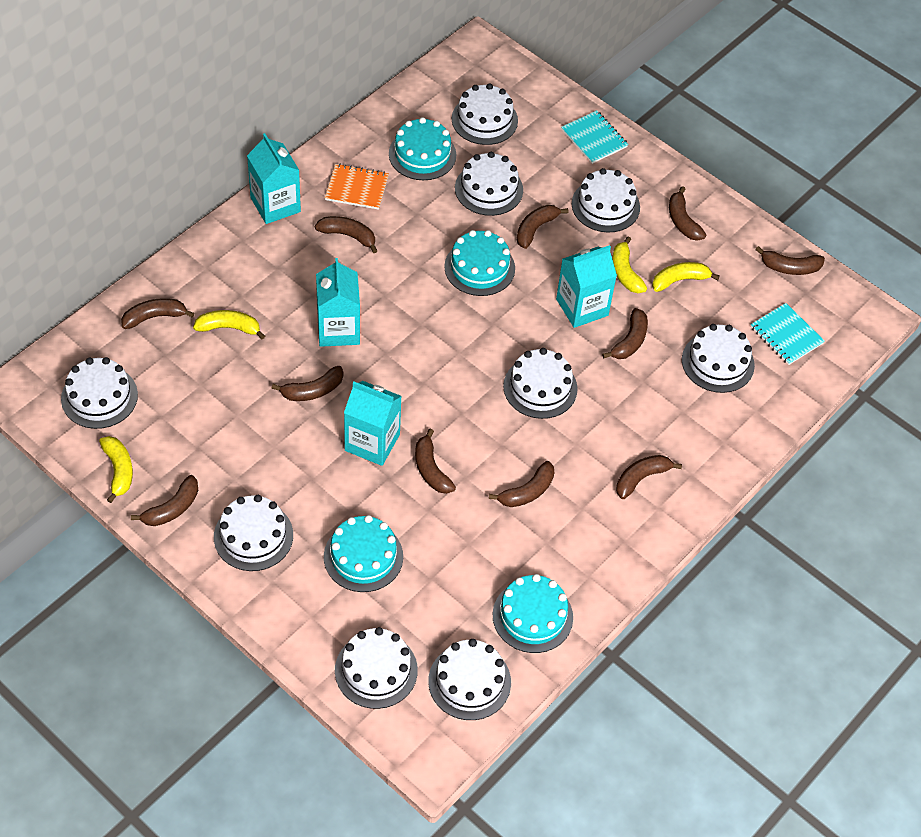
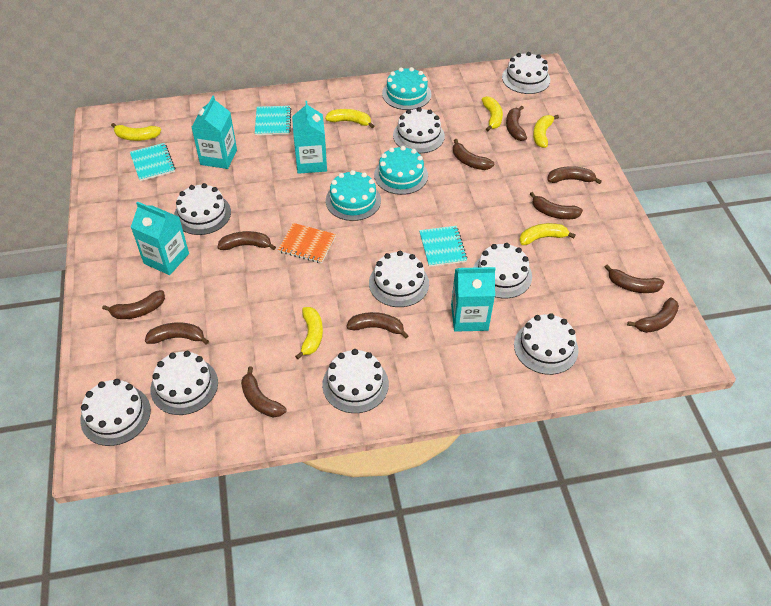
turquoise cake: [324,515,403,592] [389,117,456,180] [444,230,515,296] [493,574,573,653] = 4 -> [326,170,381,221] [374,146,428,195] [382,67,431,110] = 3
turquoise notebook: [561,110,628,164] [751,303,825,365] = 2 -> [130,143,175,181] [255,106,291,135] [419,226,468,267] = 3
yellow banana: [99,436,133,503] [193,310,265,339] [612,237,647,293] [652,262,720,292] = 4 -> [111,123,161,141] [295,307,323,359] [325,109,374,128] [482,96,503,131] [519,223,576,245] [533,115,559,148] = 6

